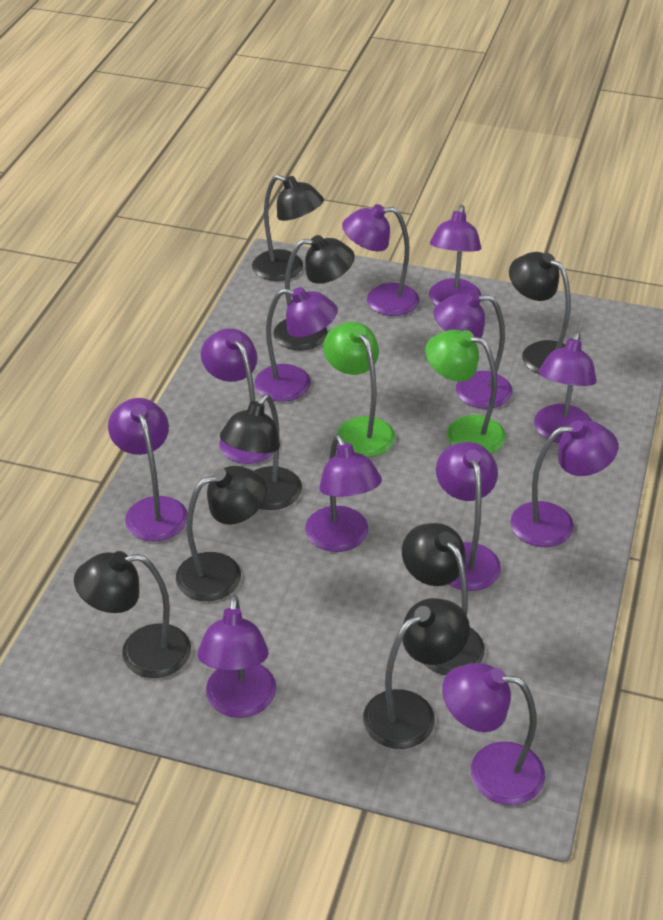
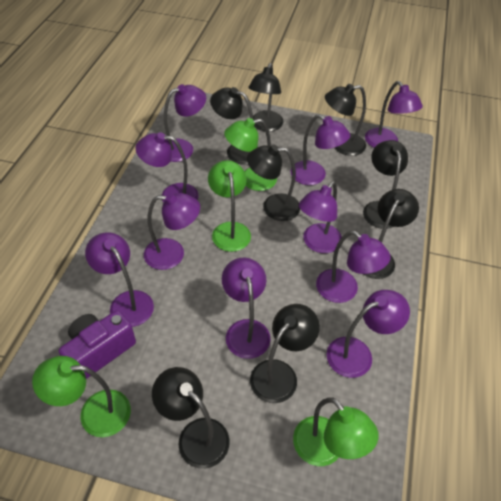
green lamp: [323,322,396,457] [425,330,506,453] = 2 -> [32,356,131,437] [208,160,251,252] [224,118,277,191] [293,397,379,466] = 4
purple camera: none = 0 -> [59,310,136,379] = 1
purple lamp: [108,398,187,541] [198,595,276,718] [201,328,274,464] [254,287,338,402] [305,434,382,552] [342,204,419,316] [429,205,481,306] [433,291,513,409] [436,442,501,591] [442,663,545,805] [511,420,618,547] [534,331,596,443] = 12 -> [85,232,154,327] [136,132,198,203] [144,193,200,270] [164,84,206,162] [222,258,271,359] [291,114,350,185] [299,181,342,253] [316,231,391,303] [327,290,410,378] [365,81,423,148] = 10

